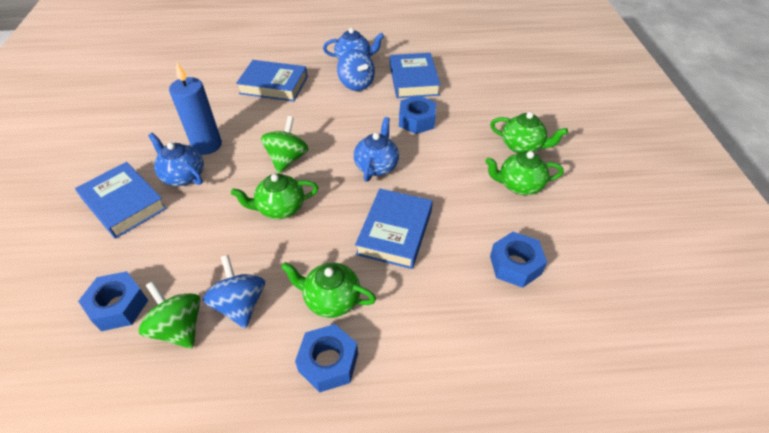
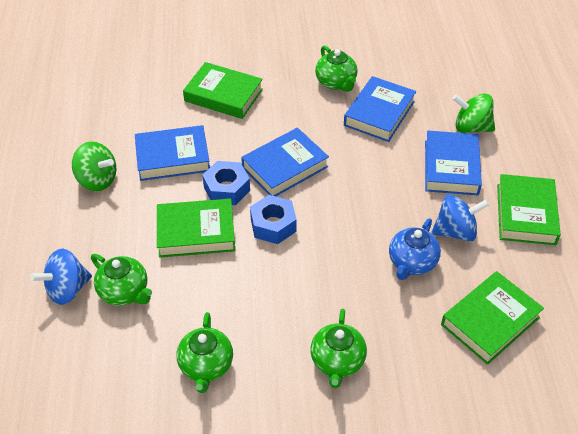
blue candle: [169,61,222,155] = 1 -> none = 0
blue nut: [78,271,149,331] [295,324,358,392] [399,95,436,134] [490,232,547,288] = 4 -> [202,161,250,205] [250,195,297,244] = 2
blue teapot: [148,133,204,186] [323,28,384,59] [354,117,399,182] = 3 -> [389,218,441,280] = 1
green book: none = 0 -> [157,198,235,258] [183,62,263,119] [441,271,544,365] [497,174,561,245] = 4

